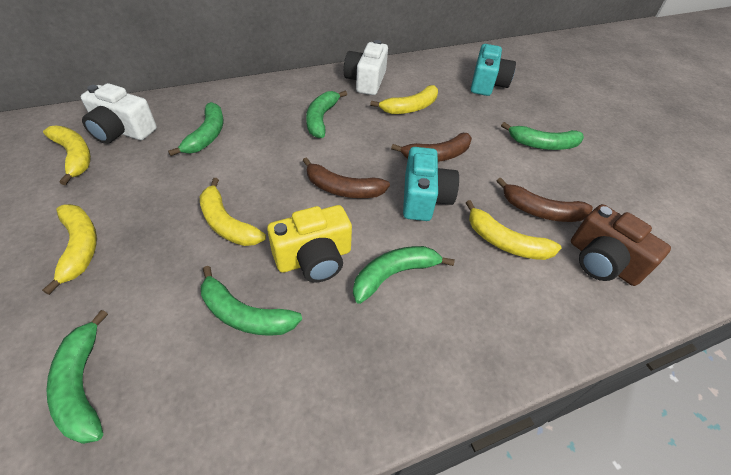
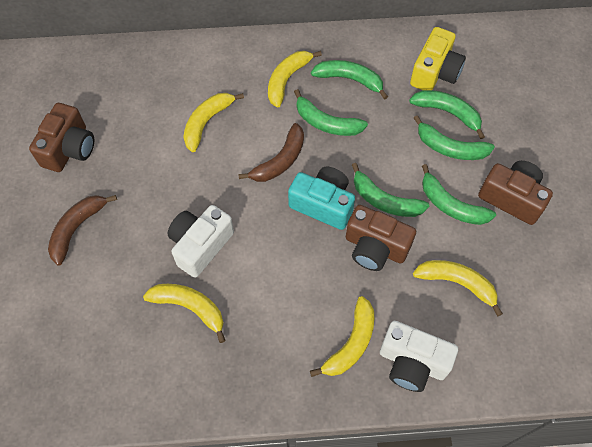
brown banana: [303,157,390,198] [391,133,472,162] [497,178,593,222] = 3 -> [48,195,117,266] [238,123,304,182] = 2
brown camera: [571,204,671,286] = 1 -> [29,103,94,172] [346,205,416,271] [478,161,553,225] = 3
turquoise camera: [403,147,459,221] [471,44,516,96] = 2 -> [288,167,355,230] = 1

